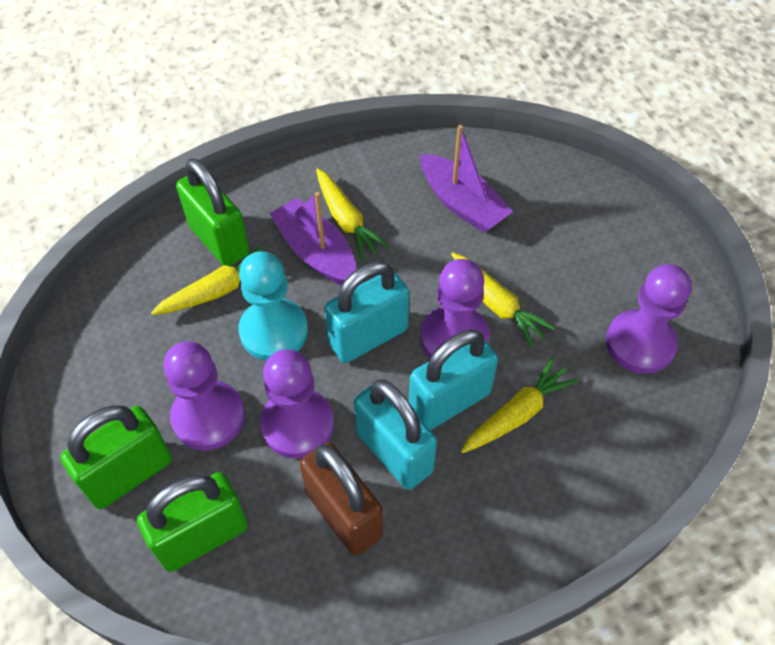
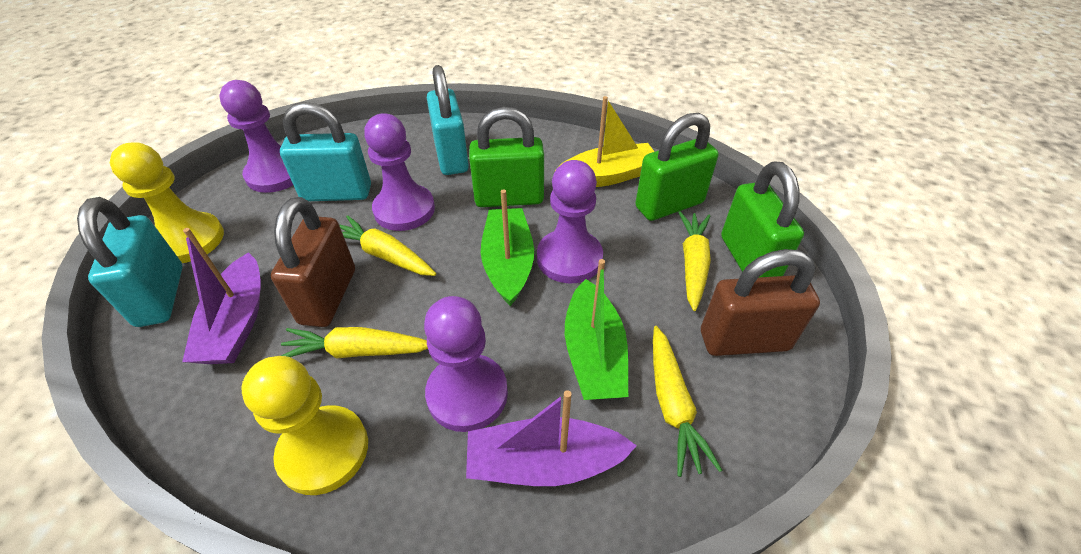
brown padlock: [300,442,383,556] = 1 -> [271,197,355,327] [701,249,820,356] = 2
green boat: none = 0 -> [481,189,534,306] [565,259,628,400] = 2
turquoise pawn: [238,251,308,361] = 1 -> none = 0
yellow boat: none = 0 -> [558,96,655,187] = 1
yellow pawn: none = 0 -> [110,142,224,263] [241,356,368,495] = 2

